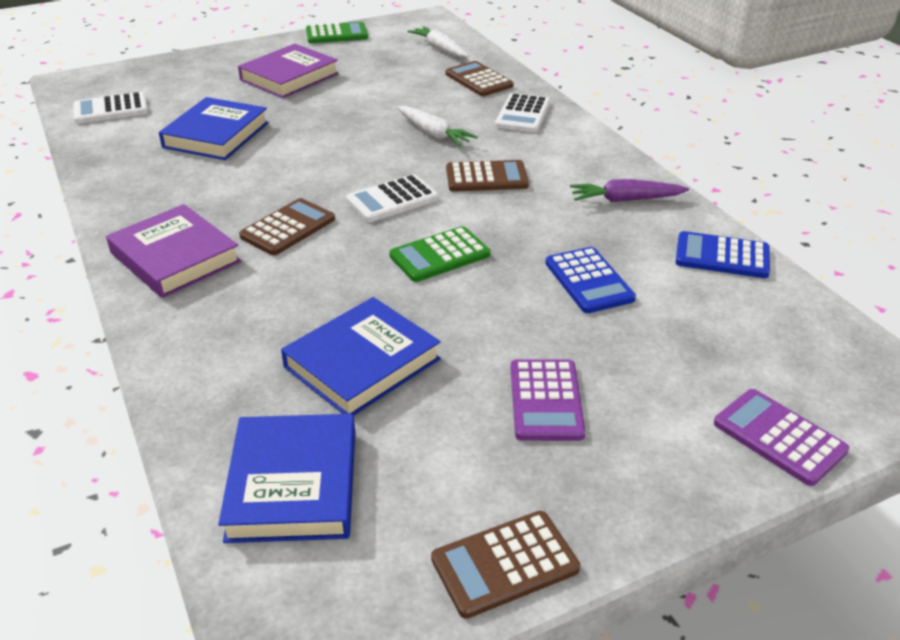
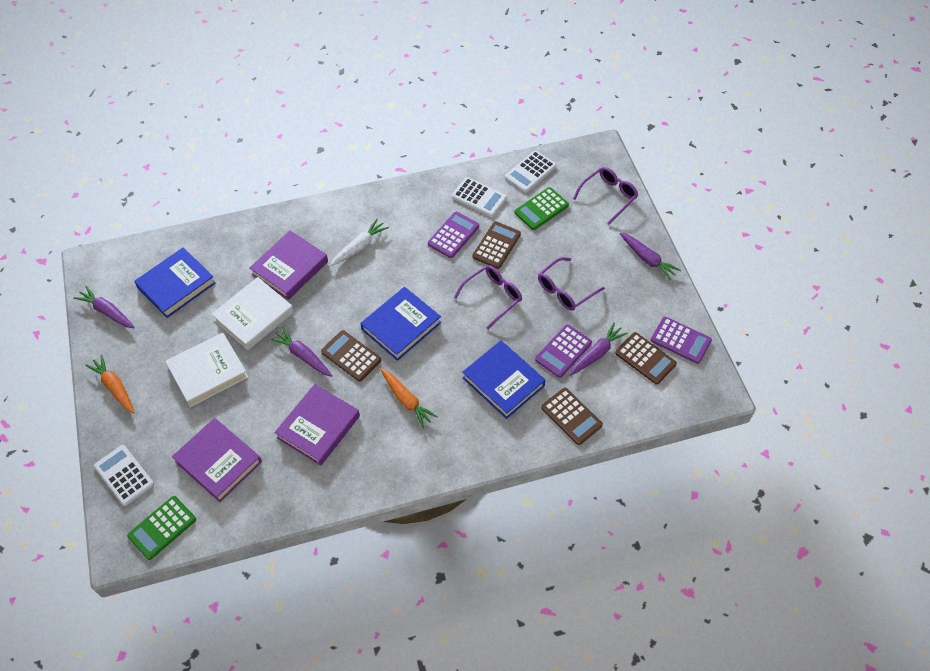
blue calculator: [545,247,636,313] [675,231,770,278] = 2 -> none = 0
orange carrot: none = 0 -> [85,354,134,414] [381,368,438,428] = 2
purple book: [106,204,241,298] [238,44,339,98] = 2 -> [172,418,262,502] [250,231,328,300] [274,384,360,466] = 3
purple calculator: [511,359,585,441] [714,389,849,486] = 2 -> [428,212,479,258] [535,324,592,378] [651,317,712,364] = 3
purple carrot: [570,179,689,202] = 1 -> [73,286,135,328] [270,327,332,377] [569,322,628,376] [620,232,681,280] = 4
purple glasses: none = 0 -> [454,265,522,329] [538,257,605,311] [573,167,638,225] = 3
white book: none = 0 -> [165,333,248,407] [211,277,294,350] = 2
white carrot: [397,106,478,146] [407,26,469,57] = 2 -> [330,218,389,266] = 1

